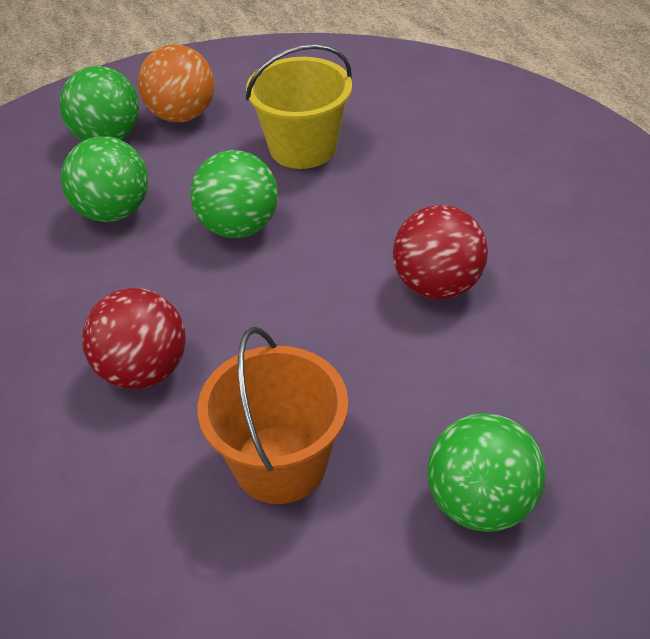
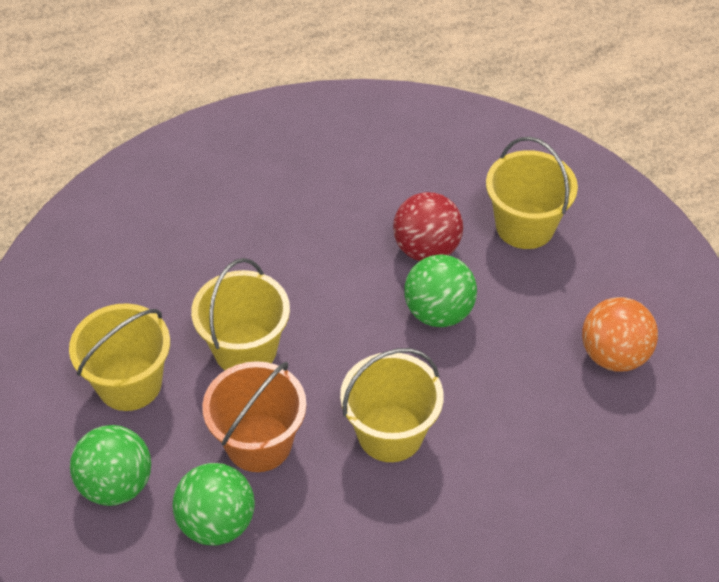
green ball: [59,66,139,141] [61,136,148,222] [191,150,278,238] [427,413,546,532] = 4 -> [70,425,151,506] [172,463,255,546] [404,254,477,327] = 3
red ball: [82,288,186,389] [393,205,488,300] = 2 -> [393,192,463,261] = 1
yellow bucket: [246,44,352,169] = 1 -> [69,303,170,411] [191,258,290,370] [340,348,444,462] [486,137,578,249] = 4

